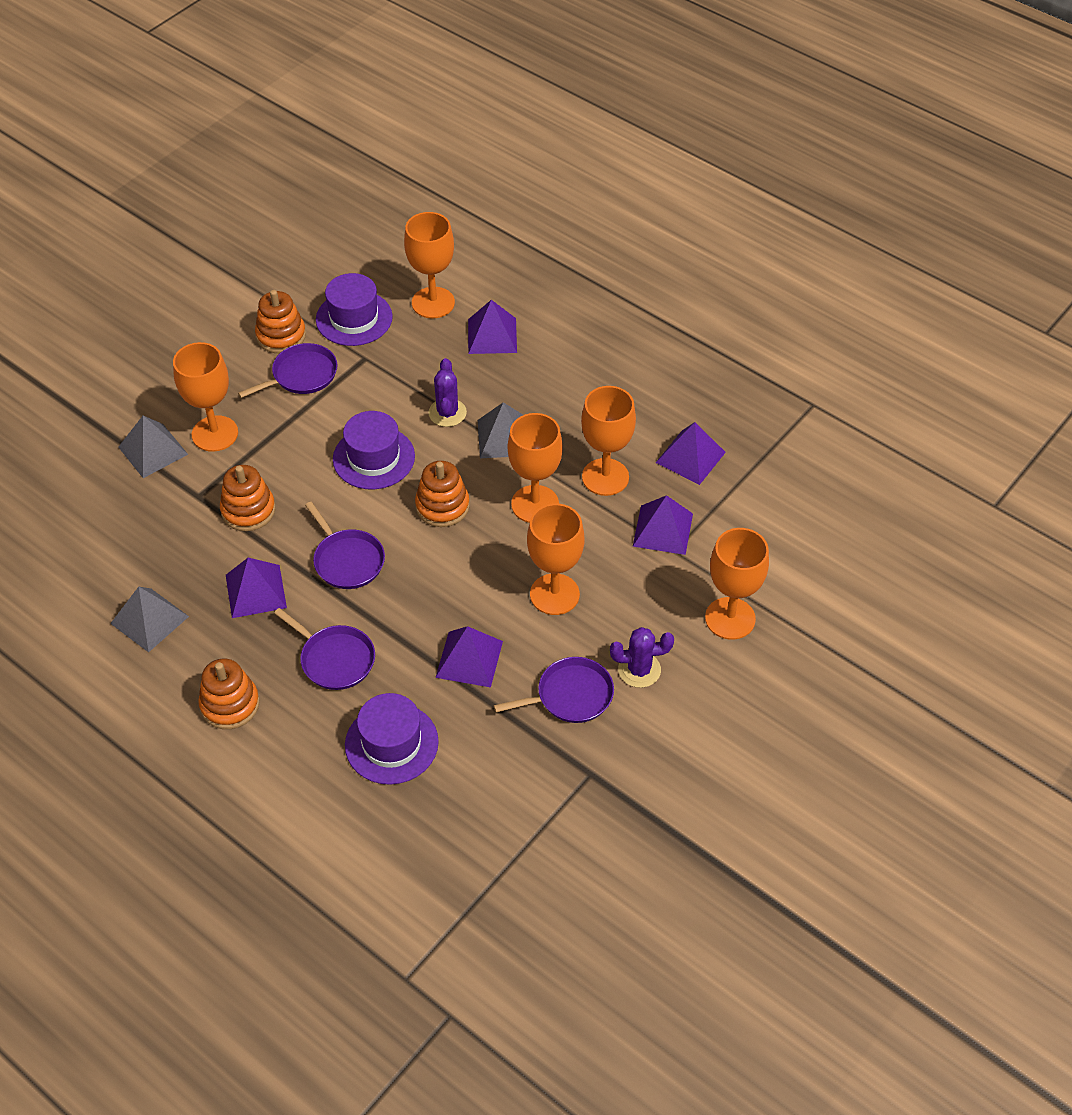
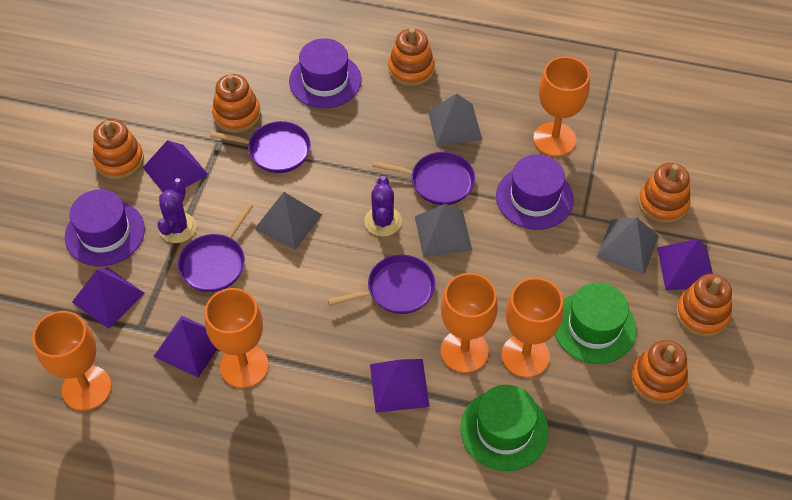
green hat: none = 0 -> [460,385,549,471] [555,282,637,364] = 2
grey pyramid: [110,587,189,652] [118,416,188,478] [478,402,523,458] = 3 -> [255,192,322,250] [415,204,472,257] [428,94,482,146] [596,217,659,274] = 4
orange goblet: [173,342,238,452] [404,212,455,318] [508,413,563,523] [527,504,584,615] [581,386,636,496] [705,528,769,640] = 6 -> [32,311,112,411] [205,288,269,388] [441,273,498,373] [501,277,563,378] [533,56,590,157] = 5
orange stacking toy: [198,658,260,729] [220,465,276,531] [255,290,306,353] [415,461,470,527] = 4 -> [93,120,144,180] [212,74,261,133] [388,28,435,87] [631,340,688,405] [638,163,691,224] [676,274,732,337] = 6

